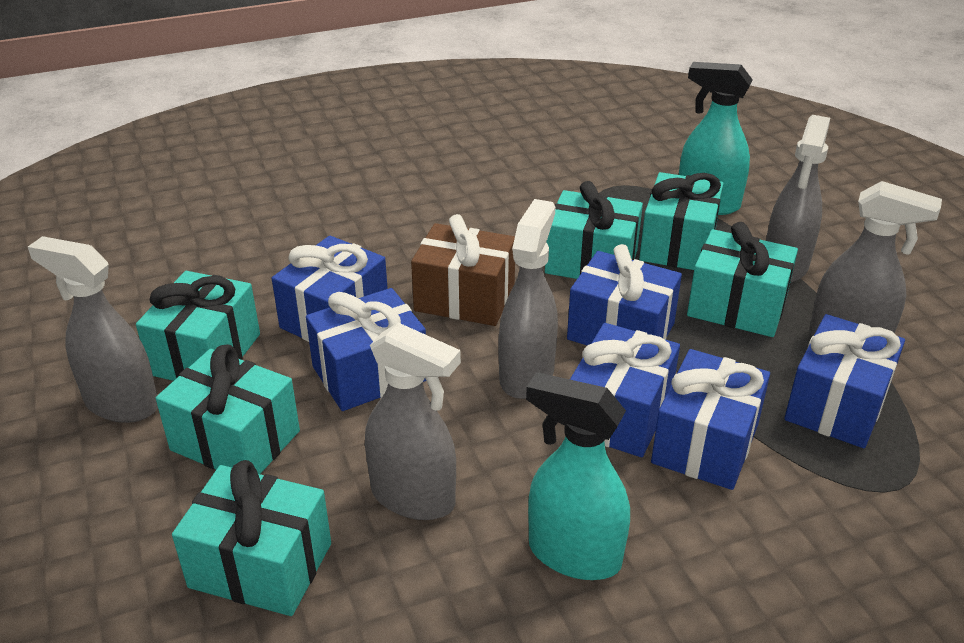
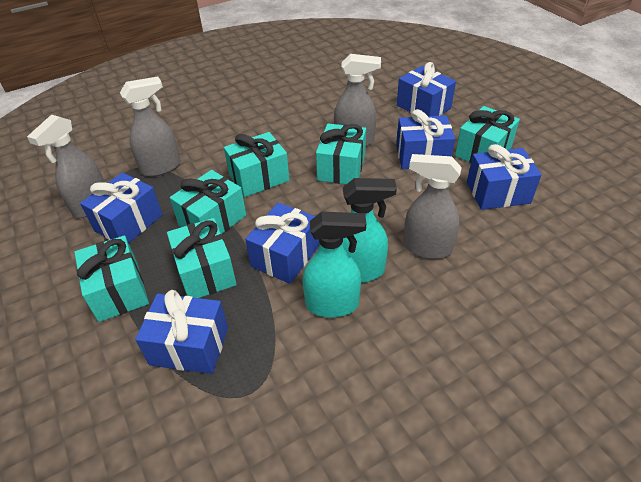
brown gift: [411,214,515,326] = 1 -> none = 0
grey spray bottle: [28,236,158,423] [365,323,461,520] [499,199,558,399] [766,115,830,283] [809,181,942,336] = 5 -> [27,114,104,218] [120,77,181,177] [334,54,381,147] [403,154,462,259] = 4

